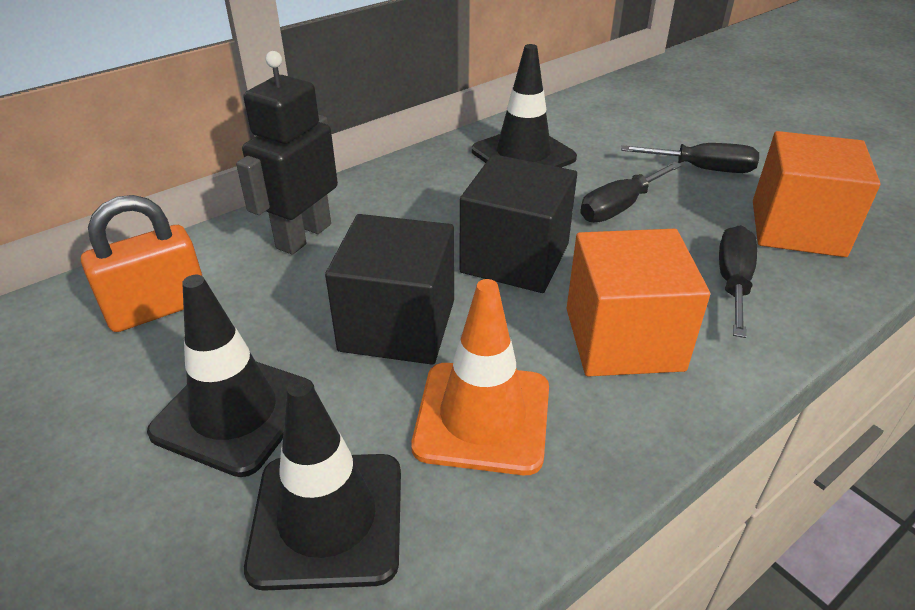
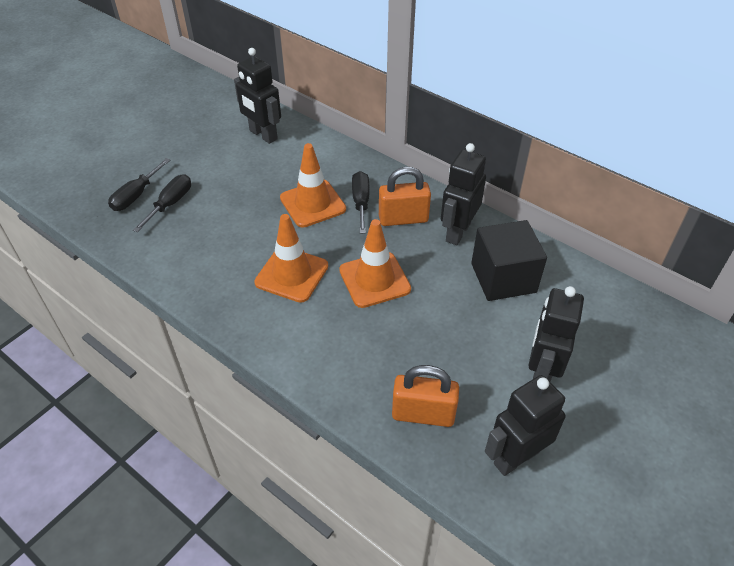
black cube: [325,214,454,365] [460,154,577,293] = 2 -> [471,220,547,301] = 1
black robot: [236,51,338,255] = 1 -> [234,48,281,144] [441,143,486,245] [485,375,566,476] [528,286,584,382] = 4
black traffic cone: [147,275,315,477] [244,378,401,591] [472,44,577,168] = 3 -> none = 0
orange cube: [566,229,710,377] [753,131,881,257] = 2 -> none = 0
orange padlock: [81,195,202,332] = 1 -> [379,167,431,226] [392,365,459,427] = 2
orange traffic cone: [411,279,549,475] = 1 -> [254,214,328,303] [280,143,346,228] [339,219,411,308] = 3

